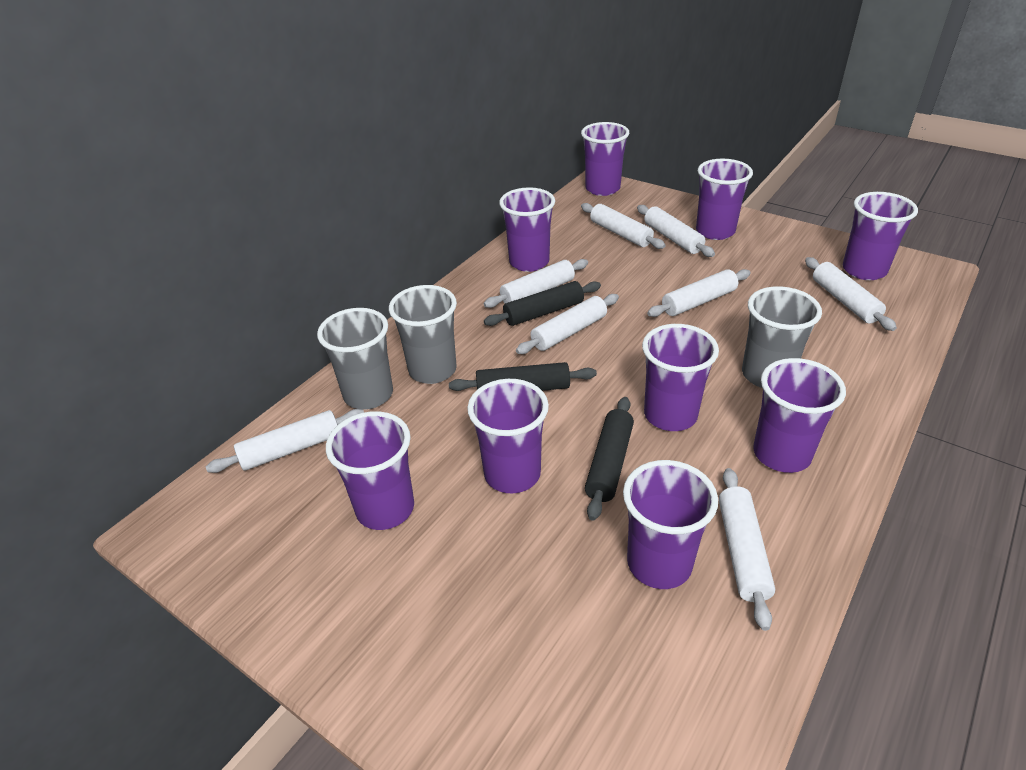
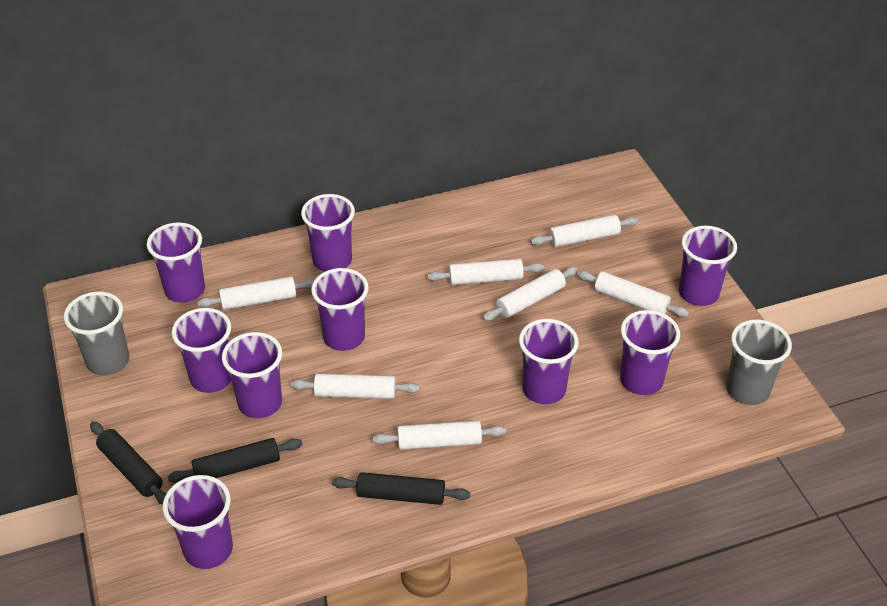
grey cup: [317,308,393,410] [389,285,457,384] [742,286,822,388] = 3 -> [64,292,129,376] [726,320,792,405] = 2
white rolling pin: [206,409,364,473] [484,259,588,308] [516,294,619,354] [581,203,665,249] [637,205,715,257] [647,269,751,317] [719,468,775,631] [805,257,897,331] = 8 -> [198,277,314,310] [291,374,419,399] [373,421,506,450] [427,259,544,285] [482,267,578,321] [531,215,638,247] [577,271,689,317] = 7

